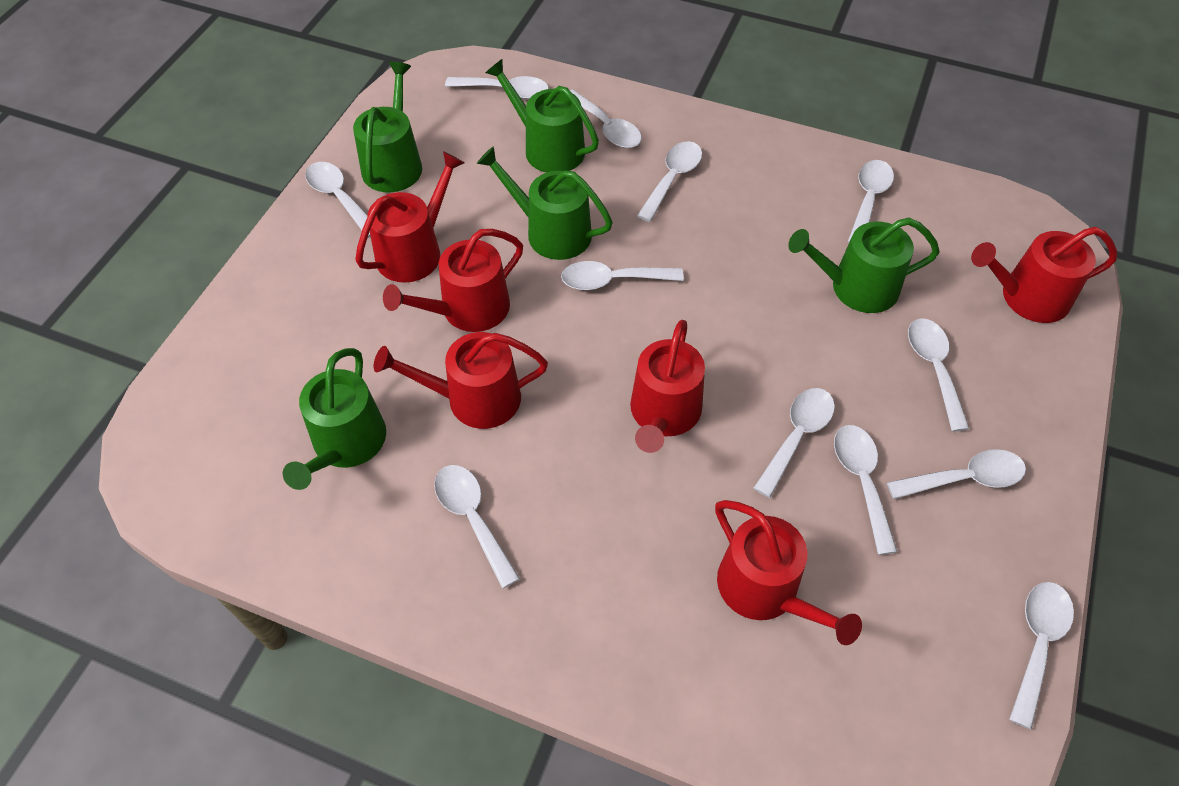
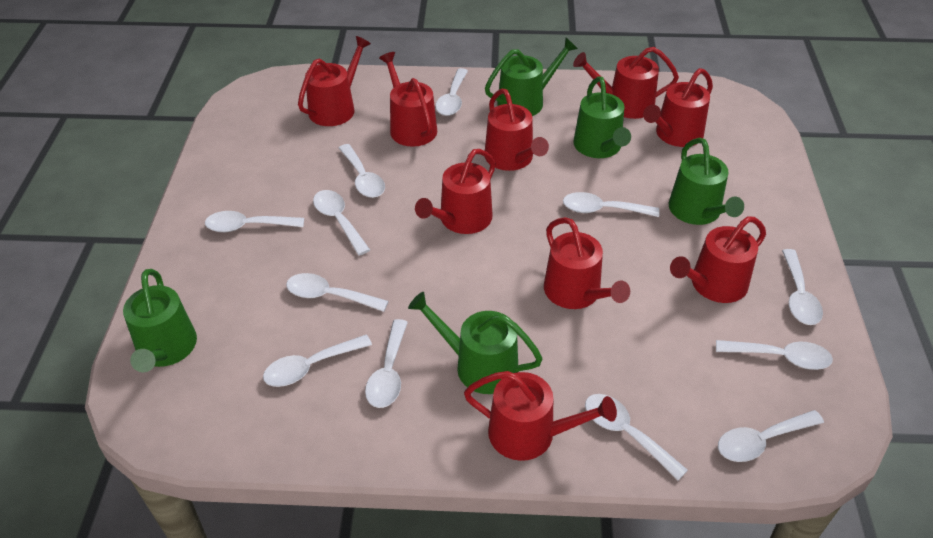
red watering can: [355,151,464,283] [374,332,548,429] [383,229,523,332] [630,320,705,453] [715,500,862,645] [971,227,1117,323] = 6 -> [298,36,371,126] [379,52,437,147] [415,149,496,234] [464,371,617,461] [485,89,549,171] [544,217,630,309] [573,47,679,119] [643,68,713,147] [670,216,766,303] = 9

